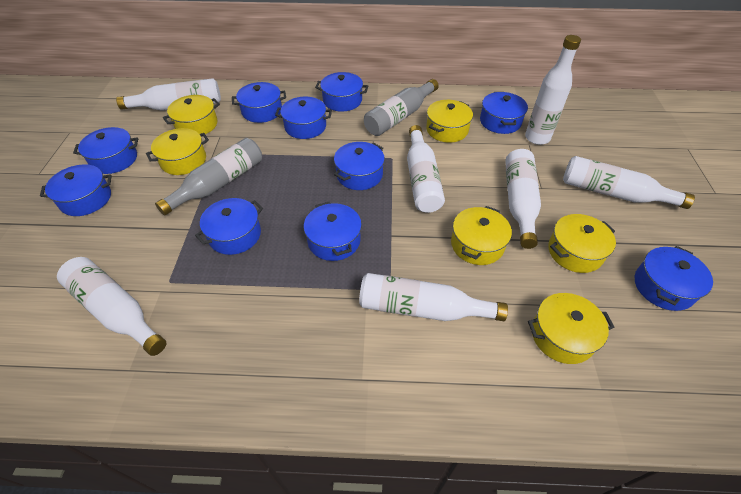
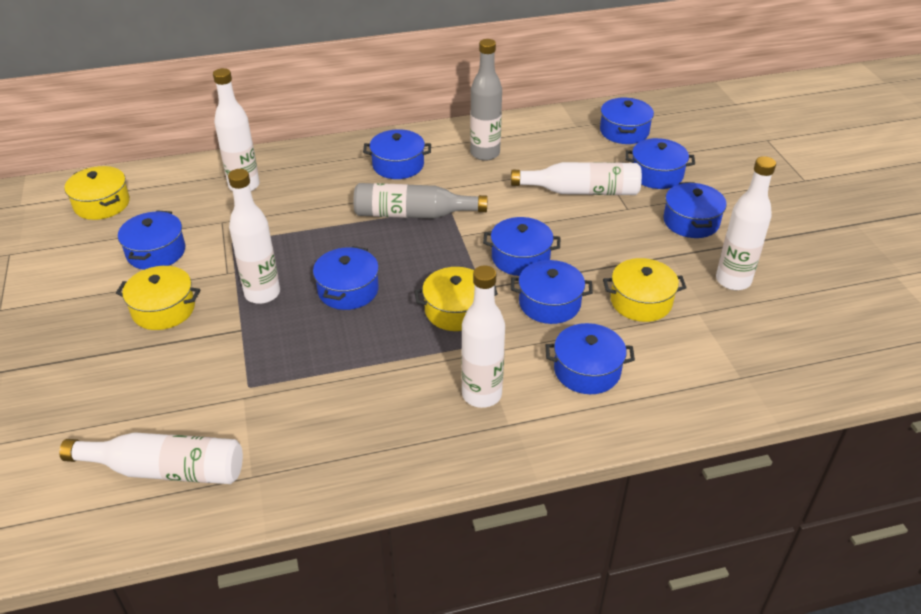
blue pot: [40,164,112,216] [73,127,138,174] [195,198,263,255] [232,82,286,123] [275,97,332,139] [304,202,362,261] [315,72,368,112] [334,142,385,190] [480,92,528,134] [635,246,713,311] = 10 -> [118,210,185,270] [313,246,379,310] [363,129,431,179] [483,217,560,276] [511,260,593,324] [546,323,635,394] [600,97,654,144] [625,138,695,189] [663,182,726,238] = 9
white bottle: [57,257,167,356] [116,78,221,111] [359,273,508,321] [407,125,445,213] [505,149,541,249] [525,35,581,145] [563,156,695,209] = 7 -> [59,432,243,484] [213,68,260,191] [228,169,280,304] [461,265,505,408] [511,162,642,195] [716,156,776,290] = 6
yellow pot: [146,128,209,175] [163,95,220,134] [426,100,473,143] [451,206,512,265] [528,293,614,364] [548,214,616,273] = 6 -> [65,166,130,220] [116,266,200,330] [414,267,498,331] [603,258,687,322] = 4

